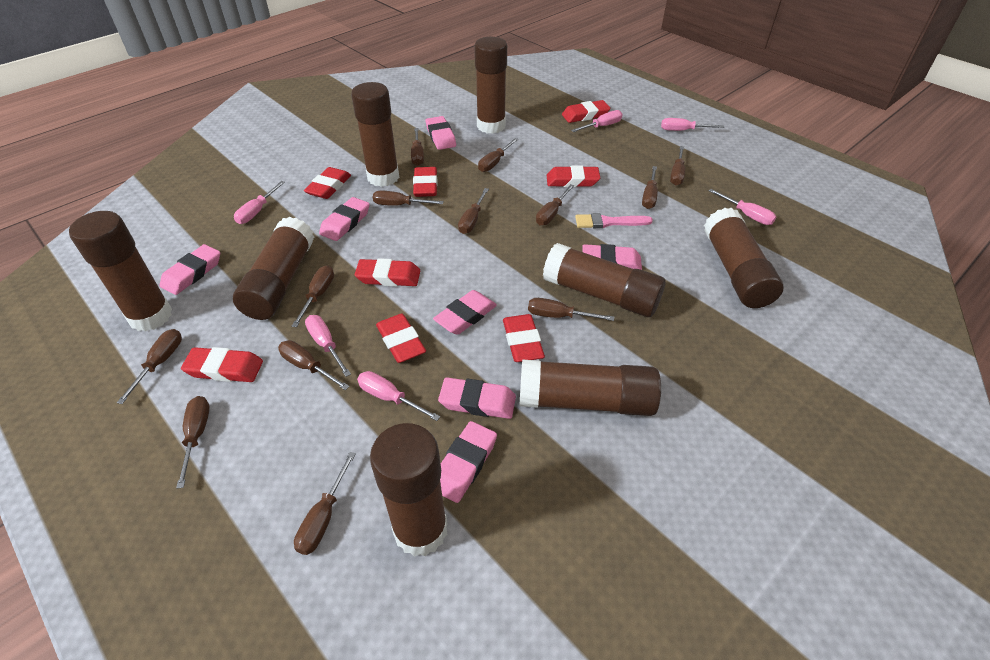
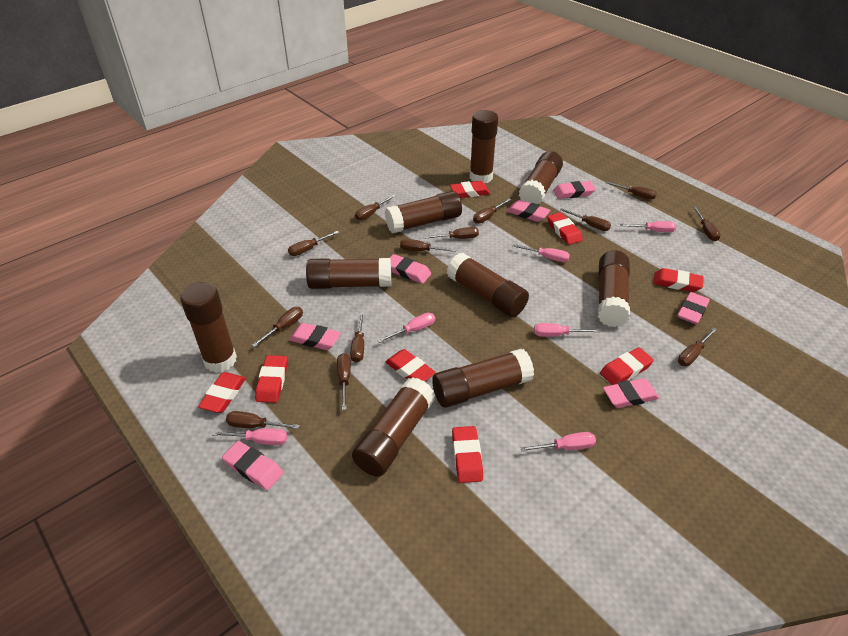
brown glue stick: [69,211,172,332] [233,217,314,320] [351,82,399,187] [370,423,447,557] [474,37,507,134] [519,360,661,416] [543,243,666,317] [704,208,784,308] = 8 -> [180,282,237,373] [306,258,391,289] [352,377,435,477] [385,191,462,233] [432,349,534,408] [447,253,529,317] [470,110,498,183] [519,151,563,204] [598,250,630,327] = 9
pink brush: [575,213,653,228] = 1 -> none = 0

